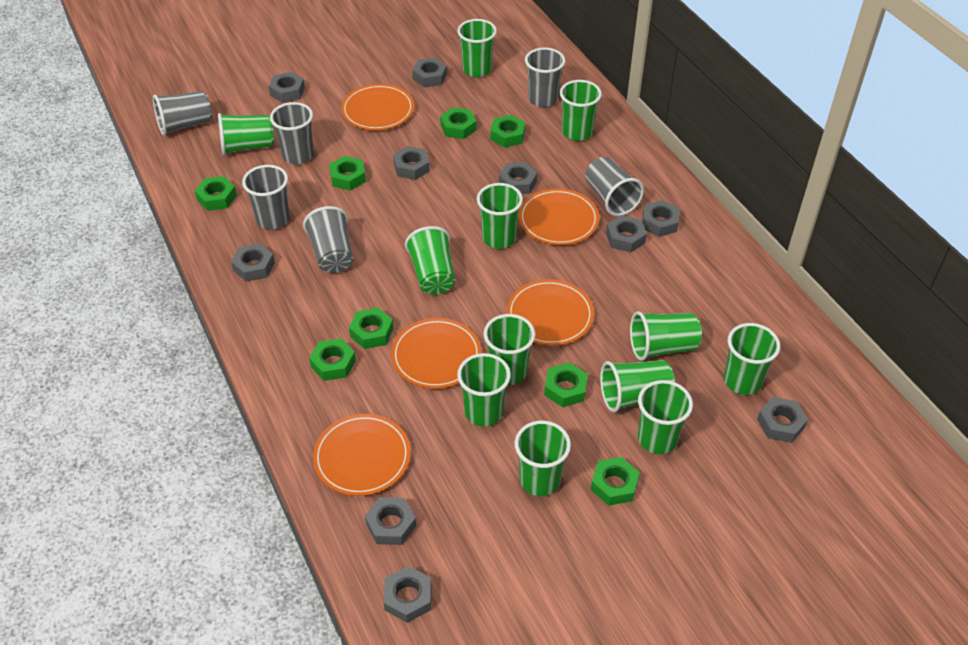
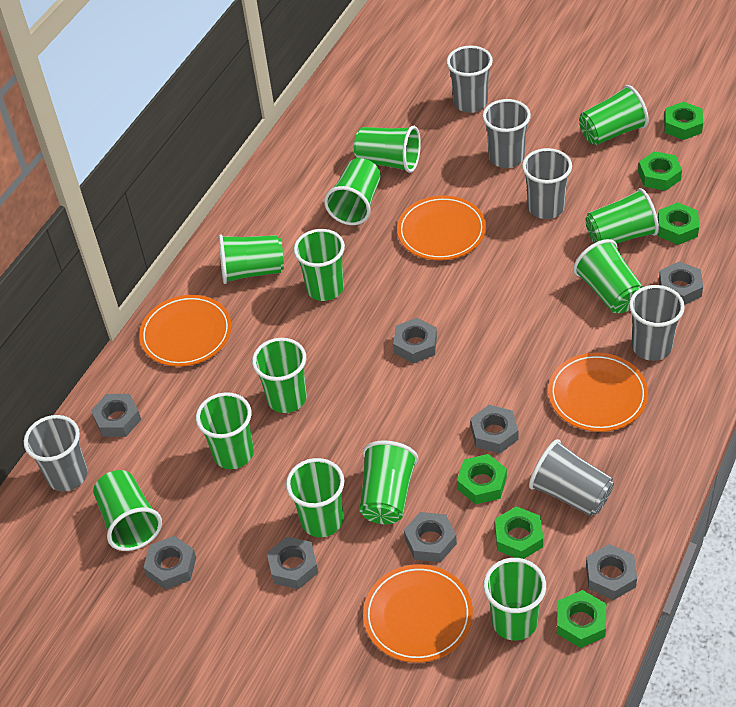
green cup: [218,113,274,155] [405,226,455,295] [457,19,497,78] [457,353,511,426] [477,183,523,249] [484,314,535,385] [515,421,571,496] [560,80,602,141] [600,360,675,412] [630,311,702,361] [638,380,693,454] [724,323,780,395] = 12 -> [93,470,162,551] [196,392,254,469] [219,234,284,284] [252,338,307,413] [286,458,344,537] [294,229,345,301] [324,158,381,225] [354,126,421,173] [359,441,418,524] [483,558,546,641] [573,239,643,313] [579,85,649,145] [585,188,659,244] = 13
green nut: [195,176,237,211] [309,339,356,381] [329,156,366,191] [349,308,393,349] [440,107,476,139] [490,115,525,148] [544,362,588,407] [591,457,640,506] = 8 -> [457,454,507,504] [495,506,543,559] [557,590,606,648] [638,151,682,191] [658,203,699,245] [664,101,703,140] = 6
grey nut: [231,243,275,282] [268,72,305,103] [365,497,416,545] [383,566,432,623] [393,146,430,180] [412,58,447,87] [499,162,537,194] [606,215,647,253] [642,200,679,237] [757,397,808,443] = 10 -> [91,394,141,437] [143,536,196,590] [267,536,318,589] [393,318,437,364] [404,512,457,562] [470,405,518,454] [586,544,637,600] [659,261,703,305] = 8
orange plate: [313,414,411,496] [341,84,414,130] [391,318,481,389] [507,279,594,346] [519,188,599,245] = 5 -> [139,295,232,367] [363,564,473,663] [397,195,486,260] [548,353,648,432] = 4

